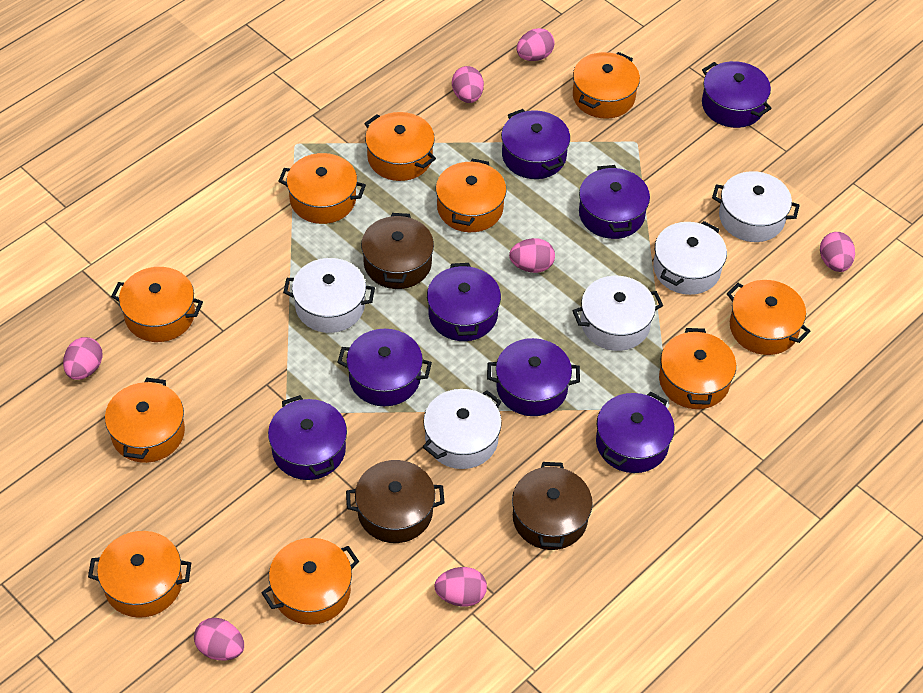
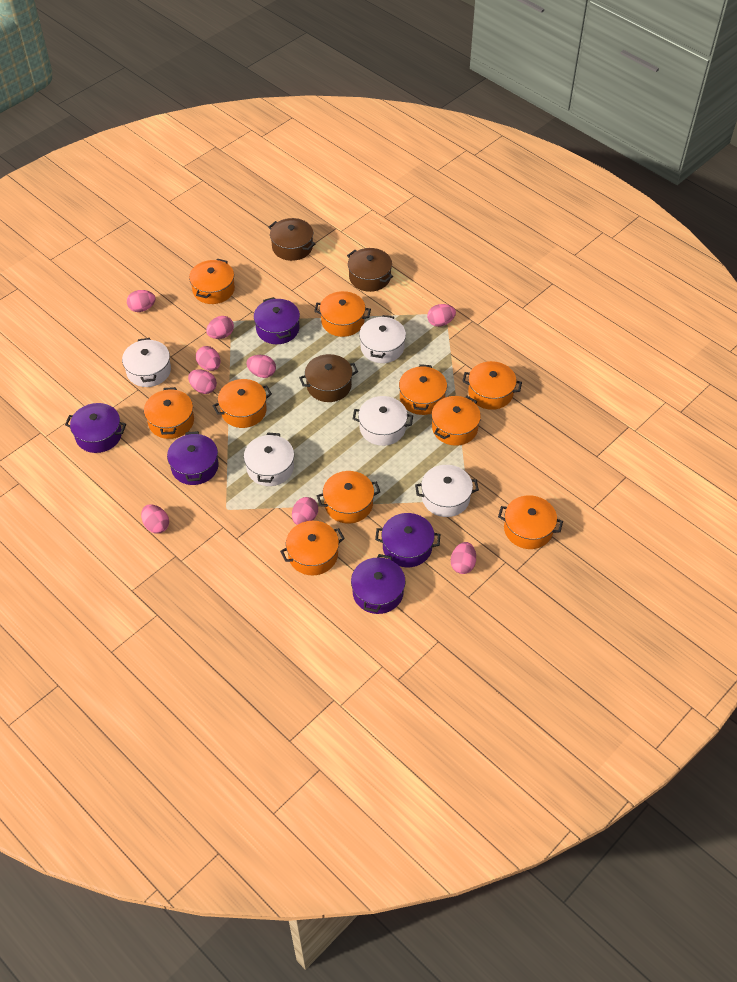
pink egg: [63,337,103,380] [194,618,244,660] [434,567,487,607] [452,66,484,103] [509,238,555,273] [517,28,554,61] [820,232,855,272] = 7 -> [127,290,156,312] [141,504,169,534] [188,369,217,394] [196,346,220,371] [206,316,234,339] [246,355,276,378] [292,497,318,525] [427,304,456,327] [451,542,476,574] = 9
purple pot: [268,395,347,480] [337,329,432,406] [427,263,501,341] [487,338,580,416] [501,109,570,179] [579,165,650,239] [596,392,675,473] [702,61,772,128] = 8 -> [65,403,126,453] [167,431,219,485] [254,297,300,344] [351,554,405,614] [375,513,441,567] = 5

